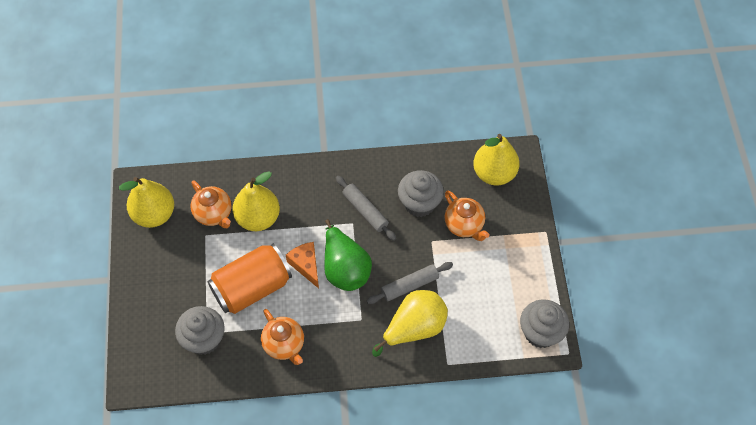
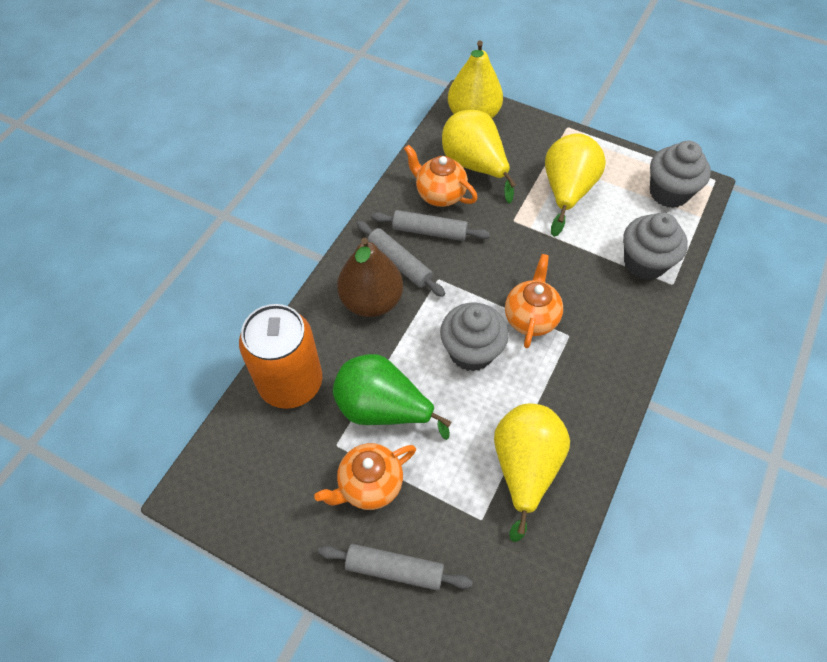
brown pear: none = 0 -> [337,238,403,317] = 1
grey rolling pin: [336,176,396,241] [367,262,453,304] = 2 -> [318,544,473,591] [357,221,445,297] [371,210,490,241] = 3
orange cheese: [286,242,319,289] = 1 -> none = 0

